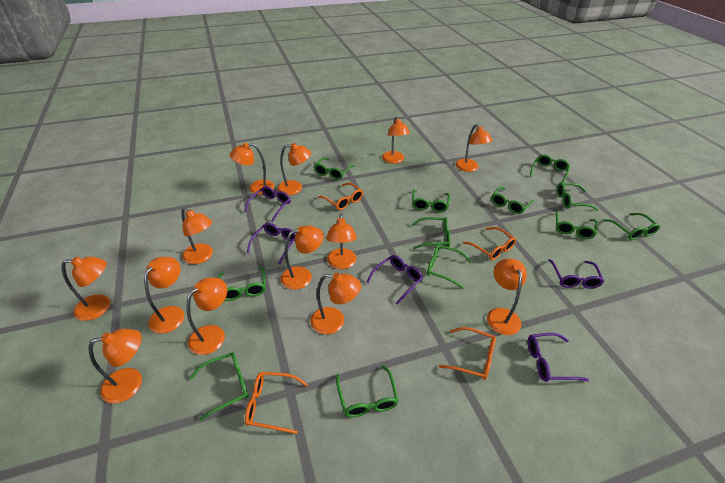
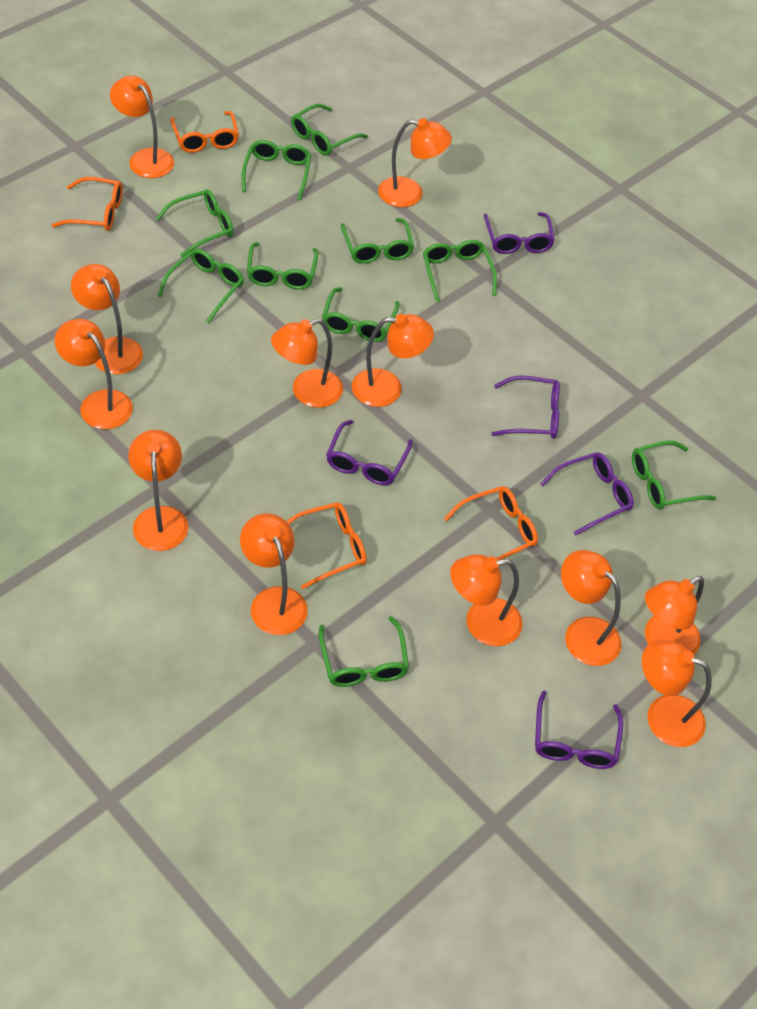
green glasses: [189,352,248,421] [218,266,266,301] [314,157,355,180] [336,365,399,417] [411,217,451,249] [412,189,450,212] [427,245,472,289] [491,186,534,214] [530,155,570,183] [556,211,598,239] [557,183,599,211] [604,213,660,240] = 12 -> [156,189,234,258] [158,249,244,323] [242,140,311,200] [247,242,318,289] [291,104,368,155] [319,616,409,687] [322,287,399,342] [341,218,414,264] [423,240,497,303] [632,440,716,509] = 10
orange lamp: [61,257,110,321] [89,329,142,403] [144,257,184,334] [181,208,213,264] [186,278,227,355] [230,143,274,195] [277,143,311,195] [281,225,324,289] [310,273,361,334] [326,214,357,269] [382,116,410,164] [456,124,493,172] [487,259,527,335] = 13 -> [55,319,133,429] [71,264,143,374] [110,76,174,178] [128,430,188,551] [240,513,308,635] [271,319,343,408] [352,314,434,407] [378,118,452,207] [450,554,523,646] [561,550,621,666] [642,640,712,747] [645,576,704,655] = 12

